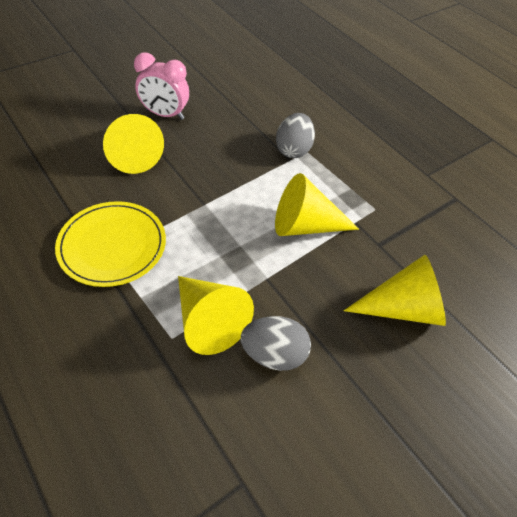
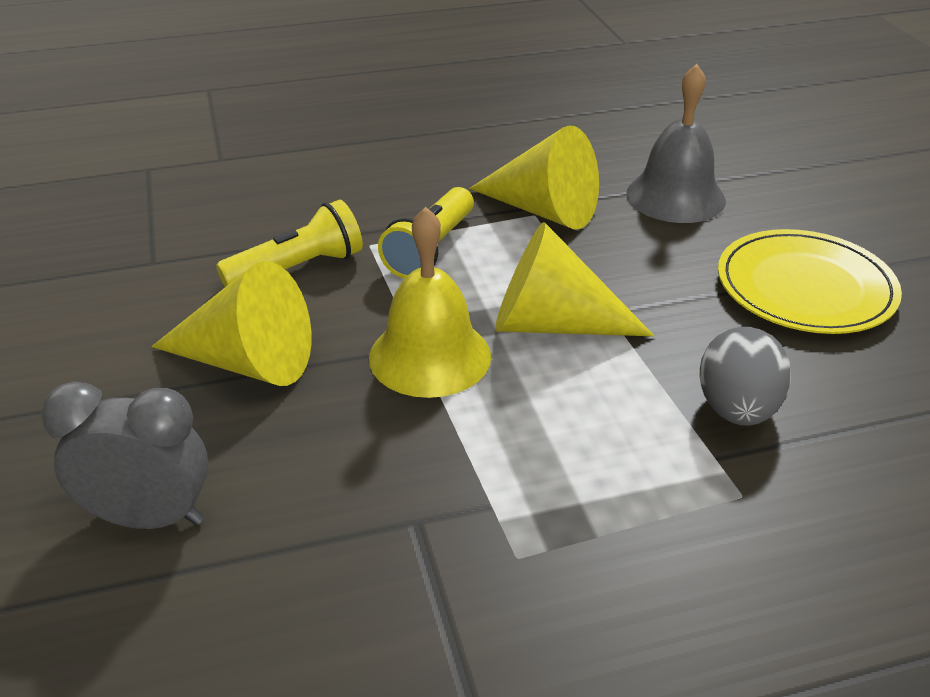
grey bell: none = 0 -> [626,64,726,223] = 1
grey clock: none = 0 -> [41,381,209,529] = 1
grey egg: [241,316,311,371] [276,113,315,158] = 2 -> [700,327,791,426] = 1
pink clock: [134,53,189,120] = 1 -> none = 0
yellow bell: none = 0 -> [369,207,491,398] = 1
yellow cone: [103,114,164,174] [178,276,254,355] [275,173,359,236] [343,255,446,326] = 4 -> [151,261,311,386] [469,126,599,230] [495,222,654,336] = 3
yellow flashlight: none = 0 -> [216,200,363,287] [378,187,474,279] = 2

